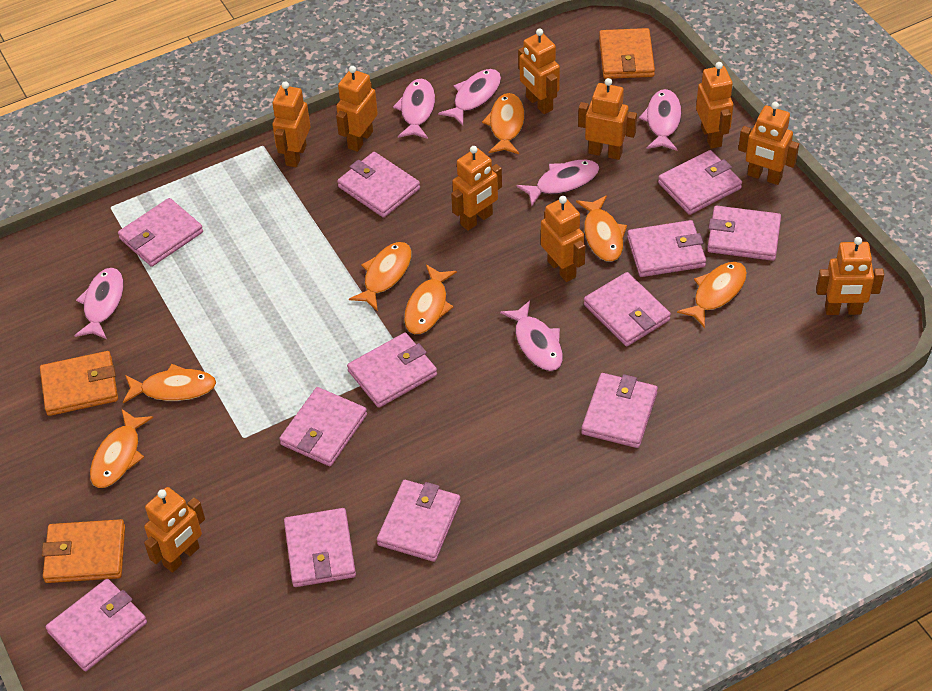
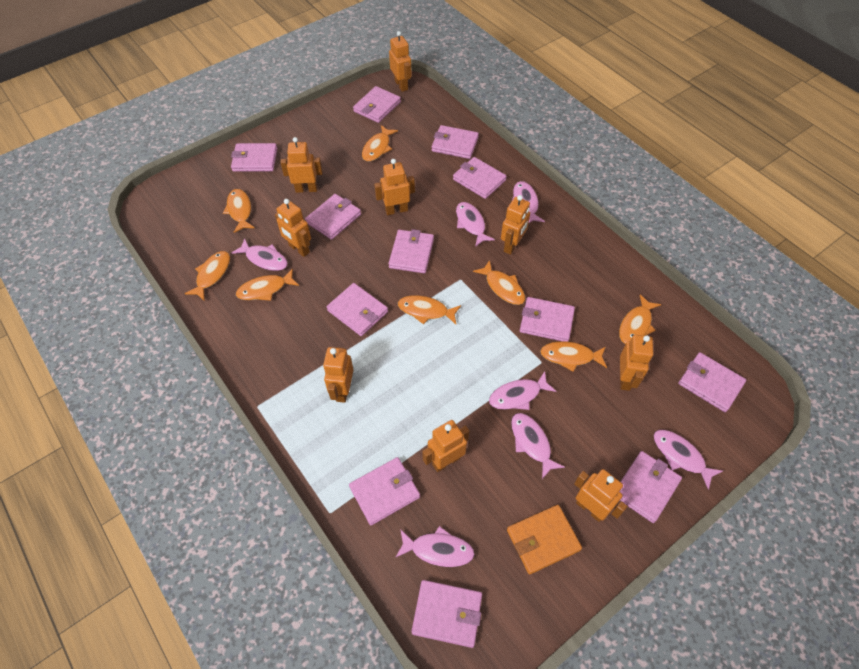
orange fish: [90,409,153,488] [123,364,216,403] [349,242,411,311] [404,265,457,334] [482,93,524,154] [576,195,627,262] [677,262,747,328] = 7 -> [185,251,230,301] [223,189,255,233] [236,269,299,301] [362,125,398,161] [398,295,461,324] [473,260,525,305] [540,341,607,372] [619,294,661,344] = 8
orange robot: [144,487,205,573] [272,81,311,167] [336,66,378,152] [451,146,502,231] [518,29,560,114] [541,196,585,282] [578,78,637,160] [696,62,733,149] [738,102,799,185] [816,237,884,315] = 10 -> [275,199,311,257] [280,137,323,193] [323,347,353,403] [374,159,415,215] [389,31,412,92] [422,420,469,472] [501,195,530,255] [574,469,627,522] [620,335,653,391] = 9
orange wallet: [40,351,118,416] [42,519,125,583] [599,28,655,79] = 3 -> [507,505,582,574] = 1
pink fish: [74,268,124,339] [393,79,435,139] [438,69,501,126] [500,301,563,371] [516,160,600,206] [639,89,681,151] = 6 -> [232,238,288,271] [395,526,475,567] [456,202,495,247] [489,371,556,410] [511,413,565,479] [512,181,545,223] [653,430,723,490] = 7

